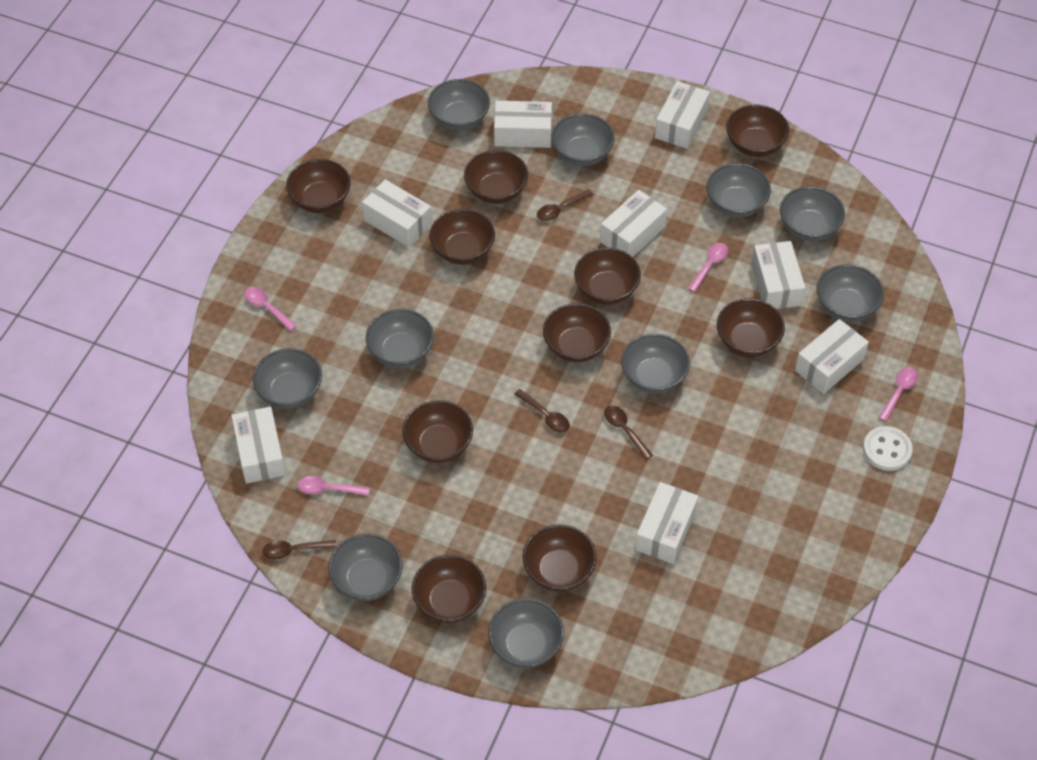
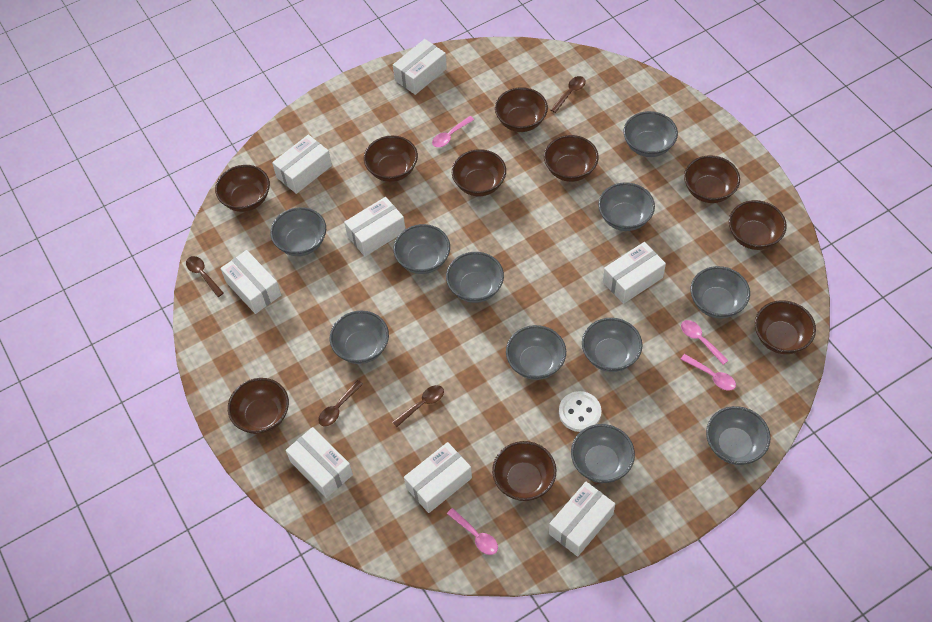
grey bowl: [253,348,322,409] [329,534,403,601] [366,309,434,368] [428,79,490,131] [488,598,564,668] [551,113,614,166] [621,334,690,394] [706,163,771,218] [780,186,845,242] [817,264,884,322] = 10 -> [270,207,326,256] [330,311,389,364] [393,224,450,274] [446,252,504,303] [506,325,566,380] [571,424,635,483] [582,318,643,372] [598,182,655,231] [623,111,678,157] [691,266,750,319] [706,406,771,465] = 11

